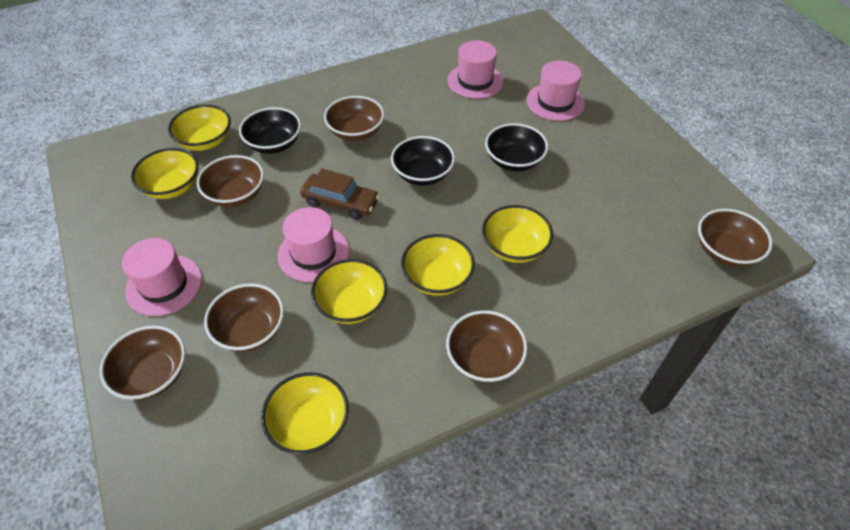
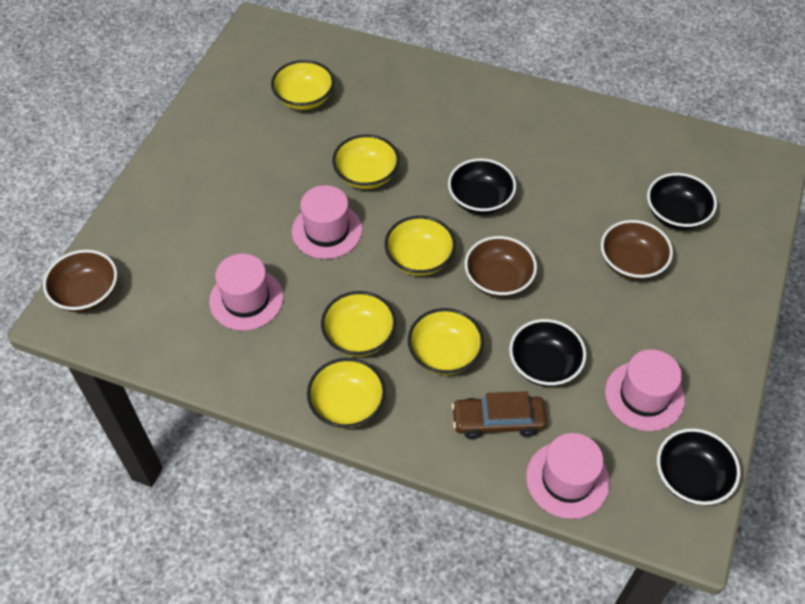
black bowl: [239,107,301,154] [391,136,455,186] [485,123,548,172] = 3 -> [448,158,516,215] [509,319,587,387] [647,173,717,230] [657,428,741,505] = 4
brown bowl: [100,325,186,400] [197,155,264,207] [204,283,284,352] [324,96,384,141] [446,310,528,383] [698,209,773,267] = 6 -> [43,250,117,312] [464,236,537,297] [601,220,673,280] = 3

